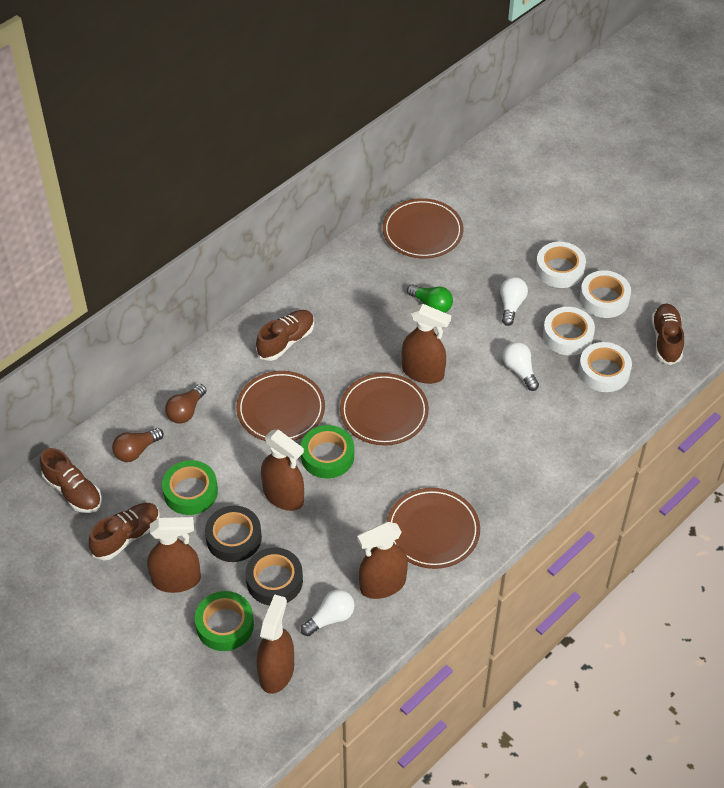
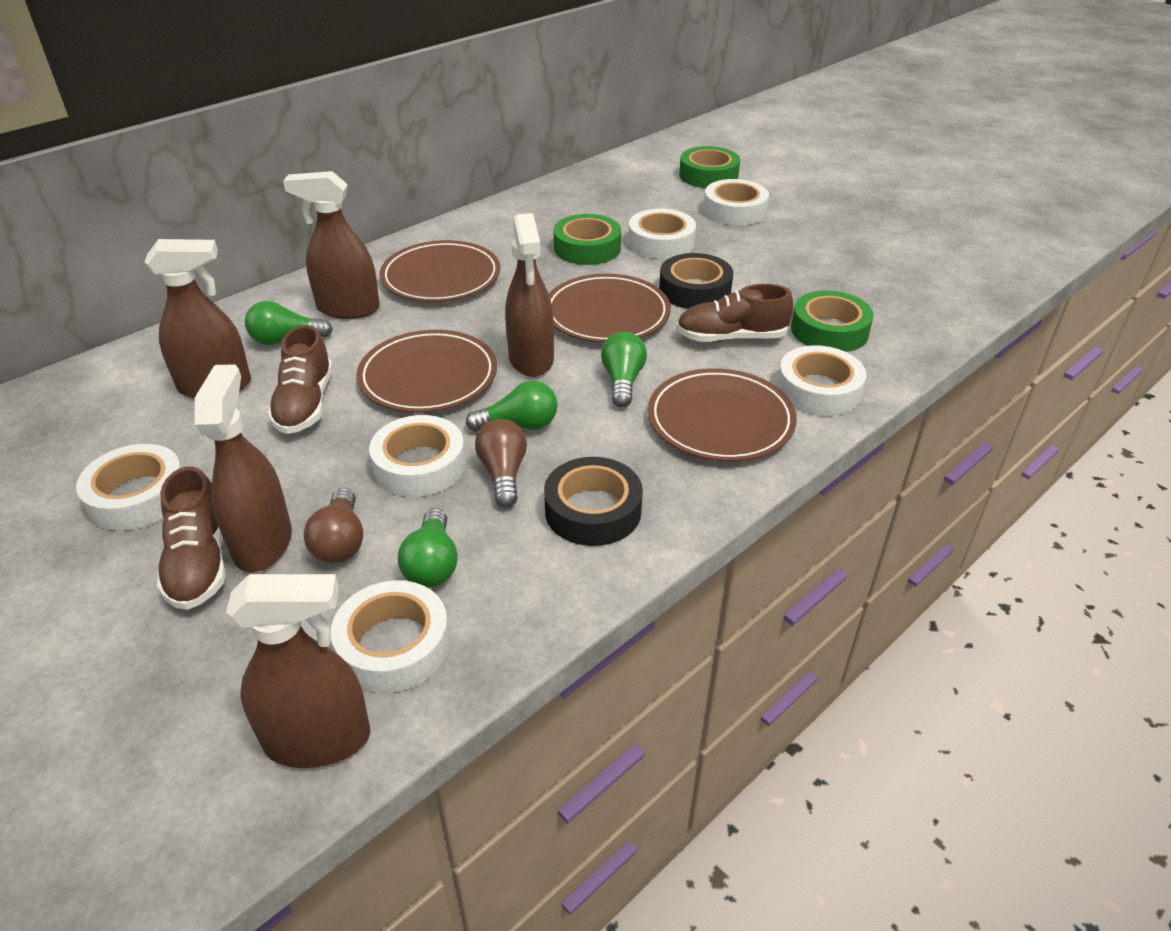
brown shoe: [40,448,102,513] [89,503,160,560] [256,310,314,361] [651,303,684,365] = 4 -> [157,466,226,610] [268,325,333,434] [676,284,793,342] = 3
green light bulb: [407,284,453,313] = 1 -> [245,301,333,345] [398,508,458,587] [466,381,557,432] [601,332,647,407] = 4
white light bulb: [301,589,354,636] [500,277,528,326] [502,342,539,391] = 3 -> none = 0
white tape: [536,242,586,288] [543,307,595,356] [579,342,632,392] [580,270,631,318] = 4 -> [76,444,182,531] [331,580,450,693] [369,415,466,497] [628,209,696,259] [704,179,769,225] [777,345,866,416] = 6

